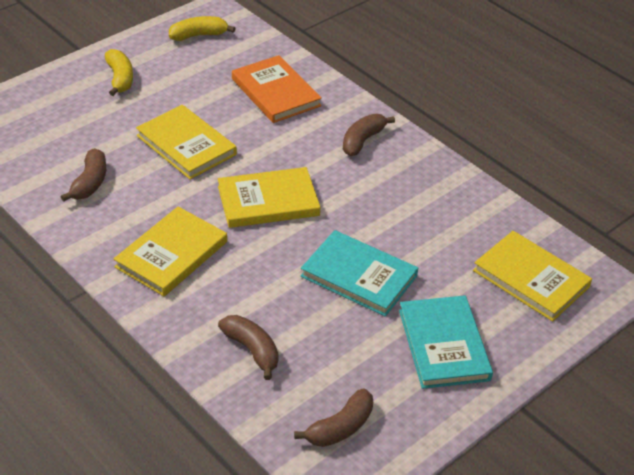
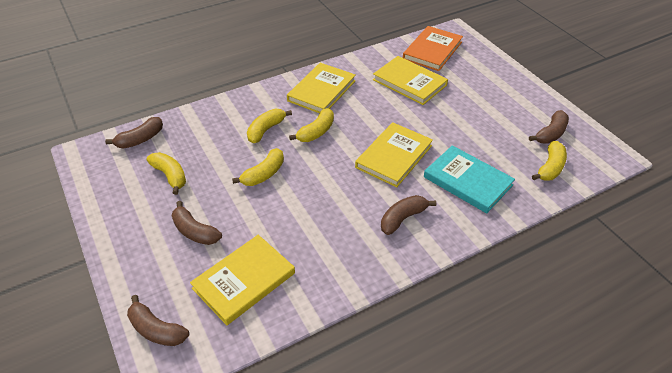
brown banana: [61,148,106,202] [218,315,279,380] [294,389,373,447] [343,114,395,156] = 4 -> [105,117,163,149] [127,295,189,346] [172,201,222,245] [381,195,436,235] [529,110,569,144] = 5
turquoise book: [301,230,418,317] [399,295,493,389] = 2 -> [424,145,515,213] = 1
yellow banana: [105,49,133,96] [169,16,236,41] = 2 -> [146,152,186,195] [232,148,284,186] [247,109,292,143] [289,108,334,142] [532,141,567,181] = 5

